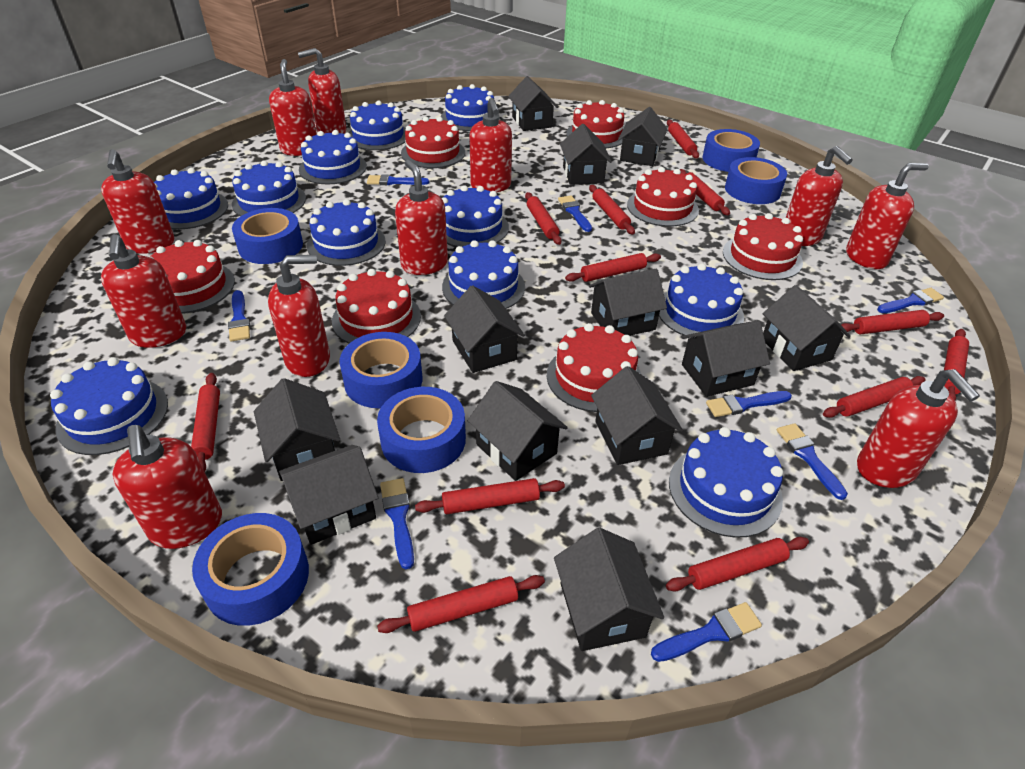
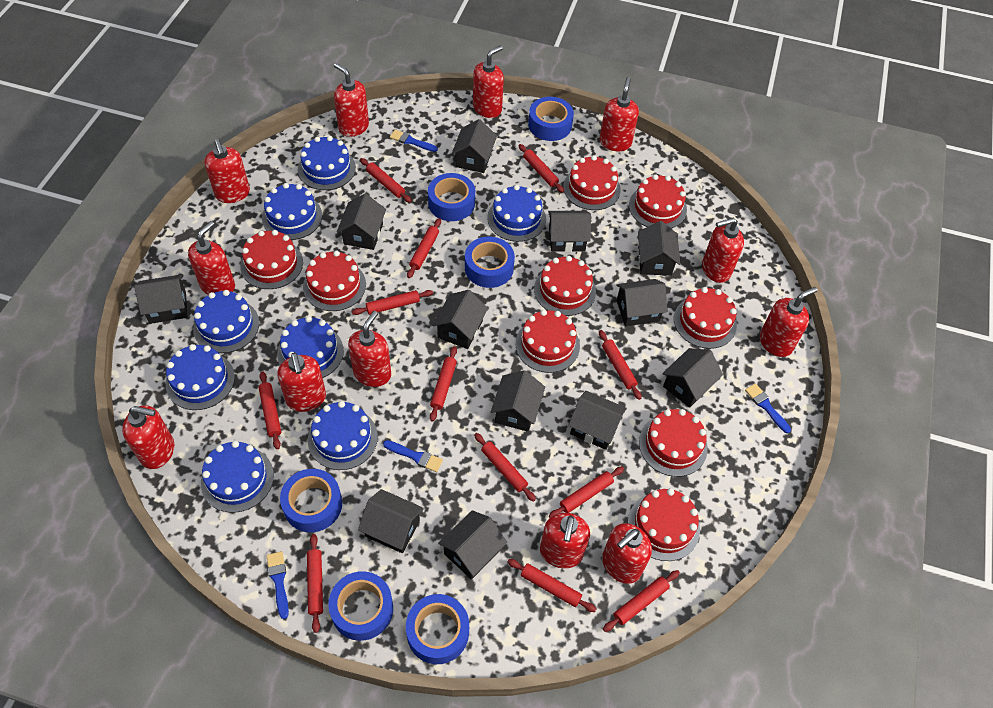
blue brush: [228,290,250,342] [367,174,429,185] [380,478,414,569] [558,195,592,232] [651,602,762,662] [706,391,792,417] [777,423,848,500] [877,288,944,313] = 8 -> [267,551,289,619] [383,440,443,472] [390,130,438,152] [745,383,791,433] = 4
blue cake: [50,357,168,455] [154,168,228,229] [232,160,306,216] [299,130,367,184] [307,199,386,266] [349,100,405,150] [441,84,500,131] [442,185,509,247] [442,240,525,309] [659,263,744,338] [669,427,783,538] = 11 -> [166,344,235,410] [193,290,259,353] [201,441,274,513] [262,183,322,240] [277,316,344,378] [298,136,356,190] [308,401,378,470] [487,185,546,242] = 8
red cake: [148,240,235,313] [332,269,421,343] [401,117,465,168] [547,323,641,412] [566,100,624,148] [627,167,699,227] [723,213,803,280] = 7 -> [240,230,303,289] [303,251,366,311] [515,310,580,373] [534,256,596,316] [563,155,621,210] [628,488,700,561] [629,174,687,228] [639,409,708,477] [674,287,737,349] = 9
red soap dispenser: [101,149,174,254] [101,234,186,348] [112,425,222,549] [268,255,330,377] [269,59,317,156] [298,48,346,134] [395,160,448,275] [469,98,512,192] [786,146,852,246] [846,163,929,269] [857,369,980,488] = 11 -> [122,405,174,469] [188,221,235,295] [204,139,250,203] [277,352,326,412] [334,63,369,137] [348,311,391,387] [473,45,504,118] [540,513,590,568] [599,77,639,151] [602,523,652,584] [702,218,744,283] [760,287,818,357] = 12

